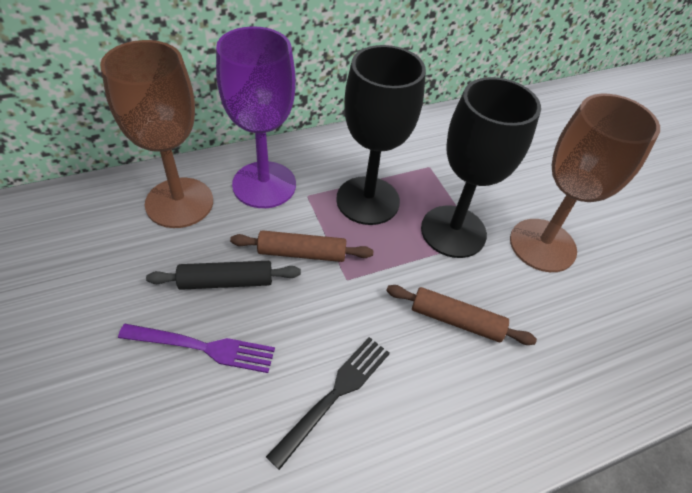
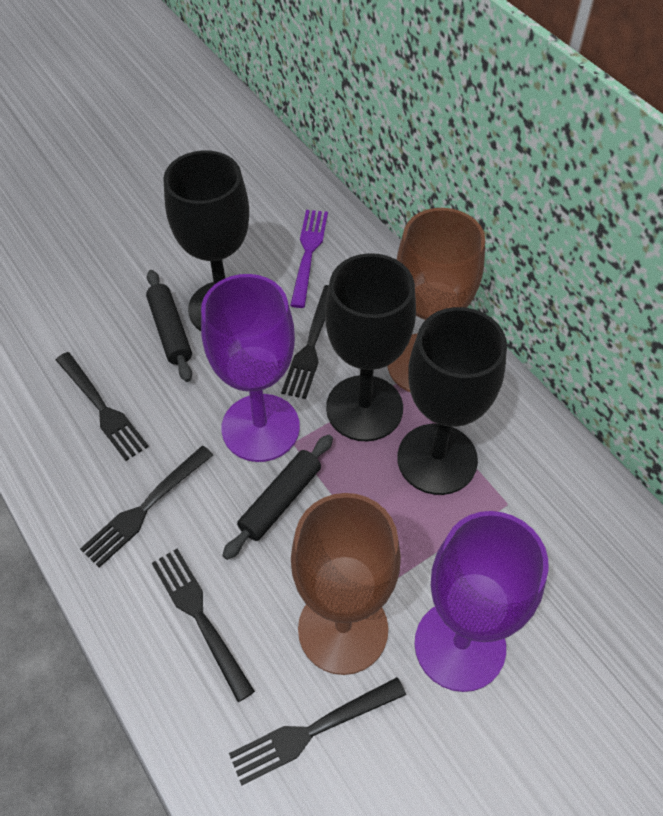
black fork: [266,337,390,470] = 1 -> [56,352,149,461] [80,446,213,568] [152,549,255,702] [229,677,406,786] [281,285,329,399] = 5
black goblet: [336,45,426,225] [421,77,541,258] = 2 -> [163,150,249,331] [325,253,416,441] [397,307,507,495] = 3
black rolling pin: [146,261,301,290] = 1 -> [146,270,192,382] [222,435,333,560] = 2
brown rolling pin: [230,230,373,262] [386,285,537,345] = 2 -> none = 0
purple goblet: [216,26,296,208] = 1 -> [201,274,300,462] [414,511,548,692] = 2

